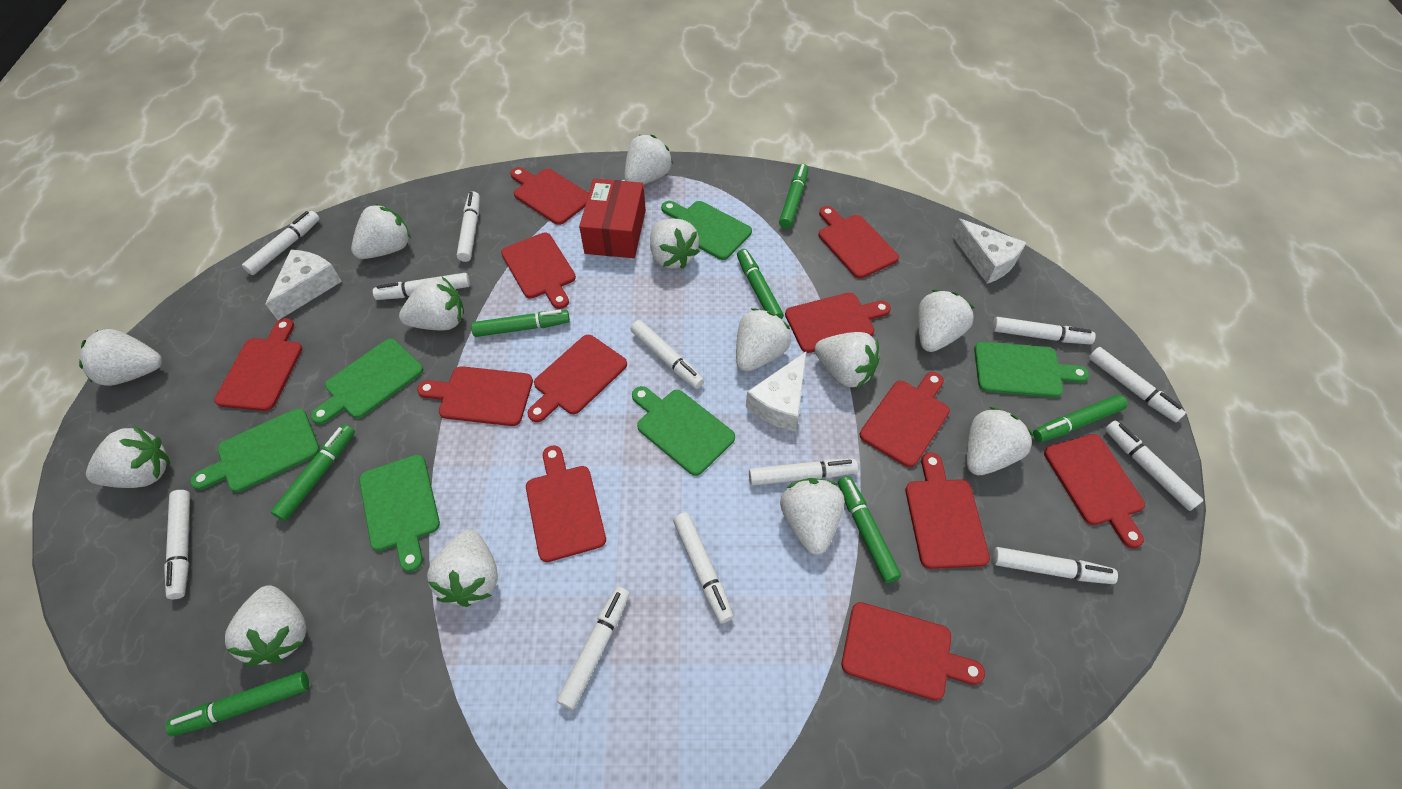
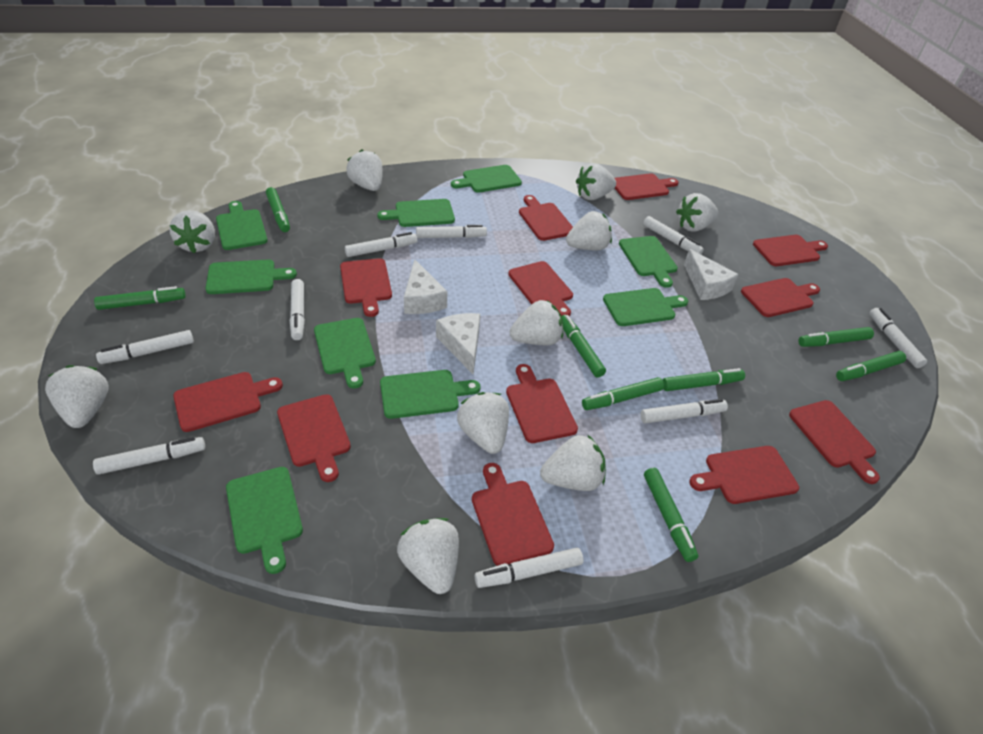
green cutting board: [190,408,320,492] [311,339,423,424] [359,454,440,572] [632,386,735,476] [661,201,752,260] [974,342,1089,398] = 6 -> [206,259,297,294] [216,201,268,250] [226,467,303,574] [314,318,376,389] [377,199,455,227] [380,370,480,419] [451,165,522,193] [603,288,688,326] [619,236,678,288] = 9
green marker: [165,671,309,736] [271,424,355,521] [471,310,570,337] [737,249,784,319] [779,164,808,229] [838,476,901,583] [1033,395,1128,442] = 7 -> [94,286,186,310] [266,187,290,232] [561,315,606,378] [582,377,664,410] [644,468,698,562] [663,368,745,391] [798,327,874,347] [836,351,906,381] = 8
red box: [579,179,646,258] = 1 -> none = 0
white marker: [164,490,190,599] [242,211,320,275] [373,273,470,300] [457,191,480,262] [557,587,630,710] [631,320,704,389] [673,513,734,624] [749,459,858,486] [992,317,1096,344] [992,547,1118,584] [1089,347,1186,422] [1105,420,1203,511] = 12 -> [93,437,205,475] [96,330,194,364] [290,279,305,340] [345,232,417,257] [416,225,487,238] [475,548,583,588] [640,399,728,424] [643,216,704,254] [870,308,927,368] = 9
white strawberry: [79,329,162,386] [86,426,170,488] [225,585,306,666] [351,204,411,259] [399,277,464,330] [427,530,498,607] [624,135,673,184] [650,219,700,269] [736,309,791,372] [780,478,845,555] [815,332,880,388] [918,290,974,352] [967,407,1034,475] = 13 -> [45,365,109,428] [169,210,215,253] [346,150,383,191] [397,518,459,594] [457,392,509,454] [509,300,563,345] [540,434,606,491] [566,211,612,251] [576,163,616,200] [676,193,718,232] = 10

